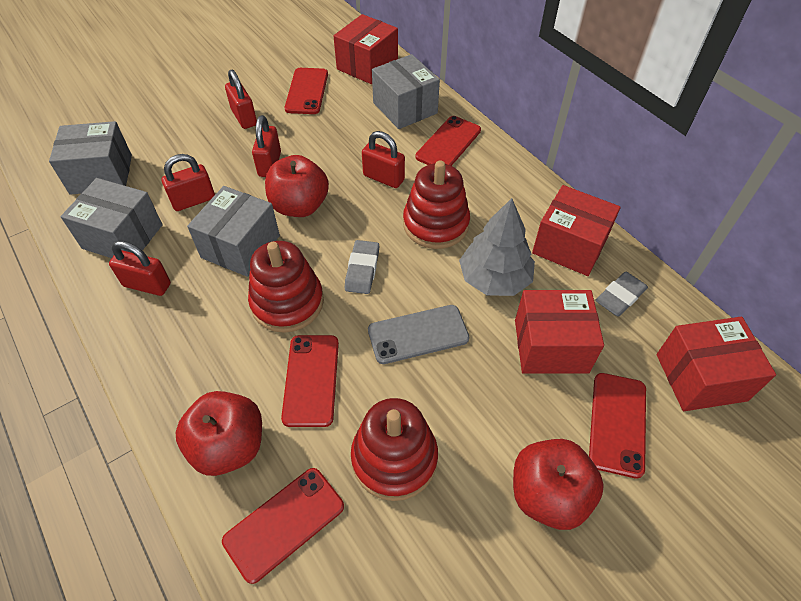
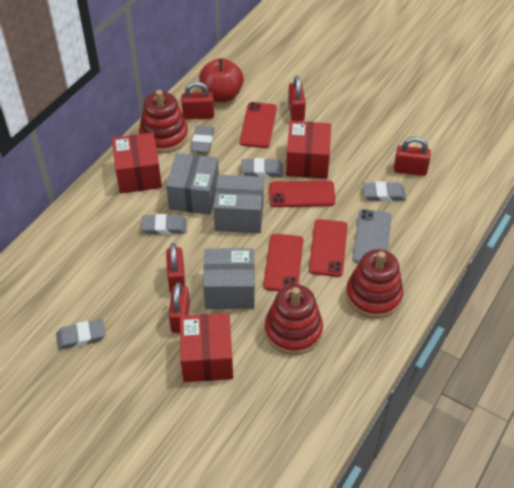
grey box: [49,121,132,195] [61,178,163,258] [187,186,280,277] [372,54,440,129] = 4 -> [166,153,219,215] [203,248,255,309] [213,175,264,233] = 3
grey eraser: [345,240,379,294] [595,272,648,317] = 2 -> [56,319,106,350] [141,214,187,235] [191,126,214,153] [241,158,283,178] [363,181,406,201] = 5
grey tree: [459,198,535,296] = 1 -> none = 0
red apple: [175,391,262,476] [265,155,329,217] [513,439,604,530] = 3 -> [199,58,244,102] = 1
red box: [334,14,398,84] [515,290,604,374] [532,185,621,276] [656,317,776,411] = 4 -> [112,133,162,194] [180,313,233,382] [286,121,331,179] = 3
red phone: [222,468,344,584] [281,335,339,427] [285,68,328,114] [415,116,481,166] [589,373,646,479] = 5 -> [240,102,277,148] [263,234,304,291] [269,180,336,207] [309,219,348,277] = 4

